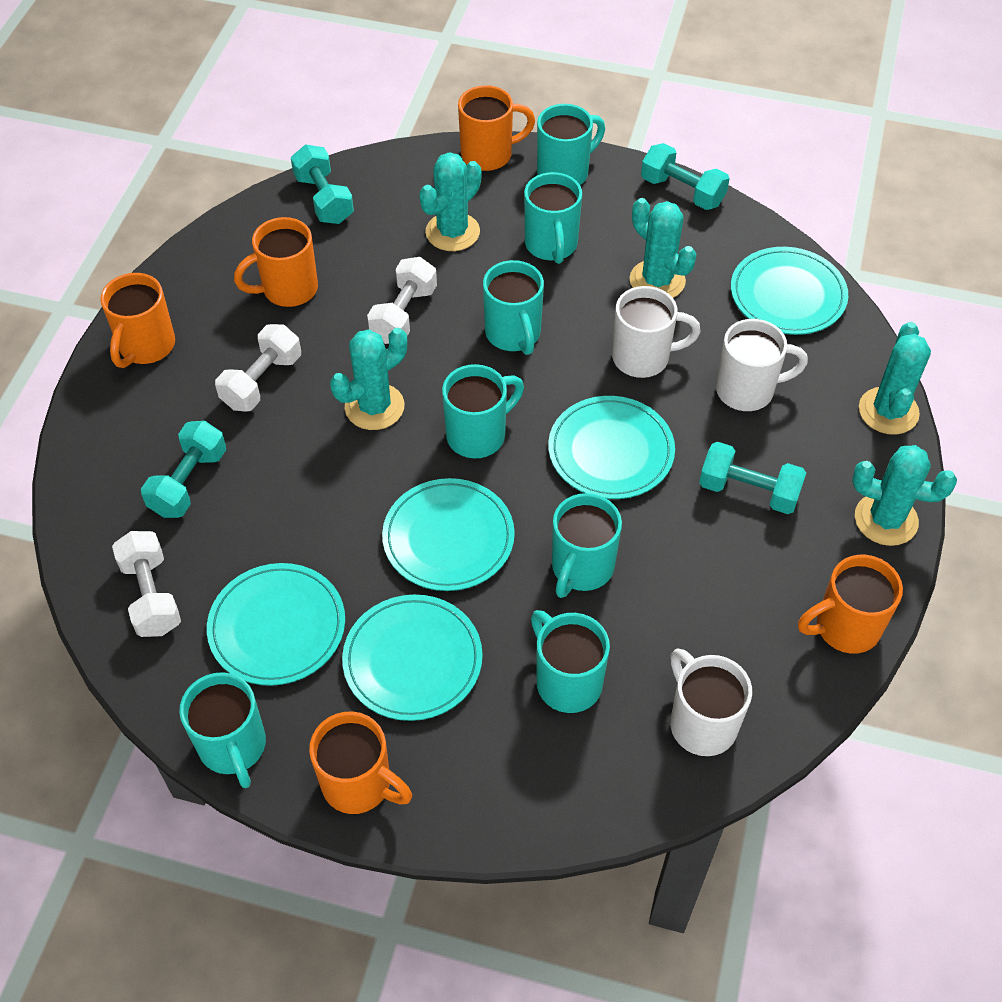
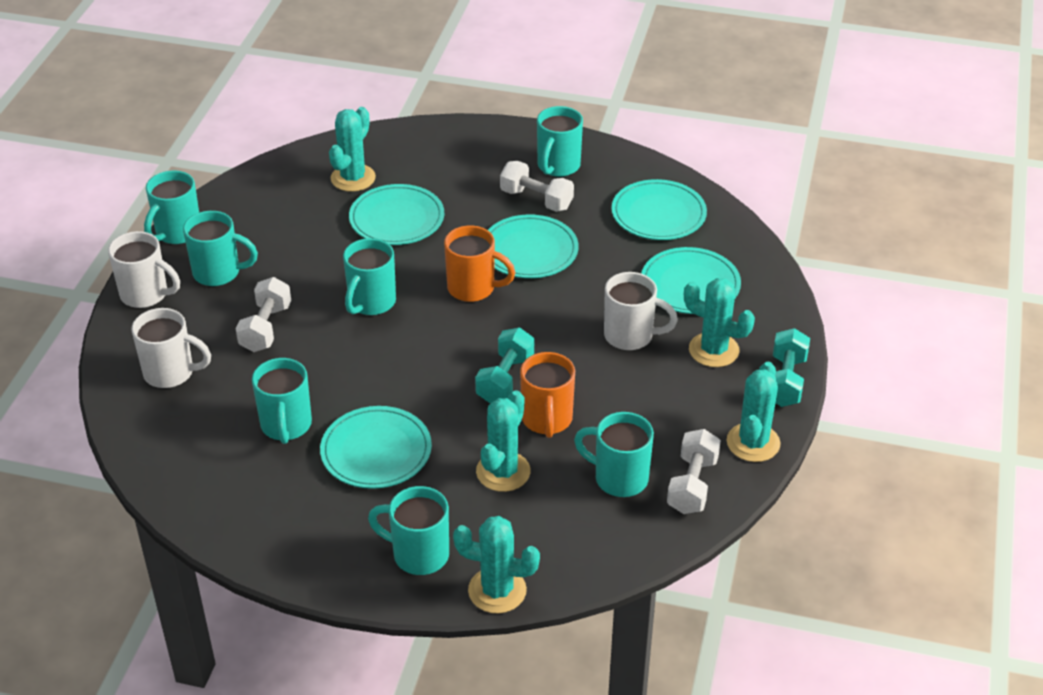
orange mug: [100,273,175,368] [234,217,318,307] [309,711,412,814] [458,85,535,171] [798,555,903,654] = 5 -> [444,225,516,302] [520,352,575,438] = 2
turquoise dumbbell: [141,421,226,518] [291,145,354,224] [641,143,730,210] [699,442,806,514] = 4 -> [475,327,534,404] [773,328,810,407] = 2

